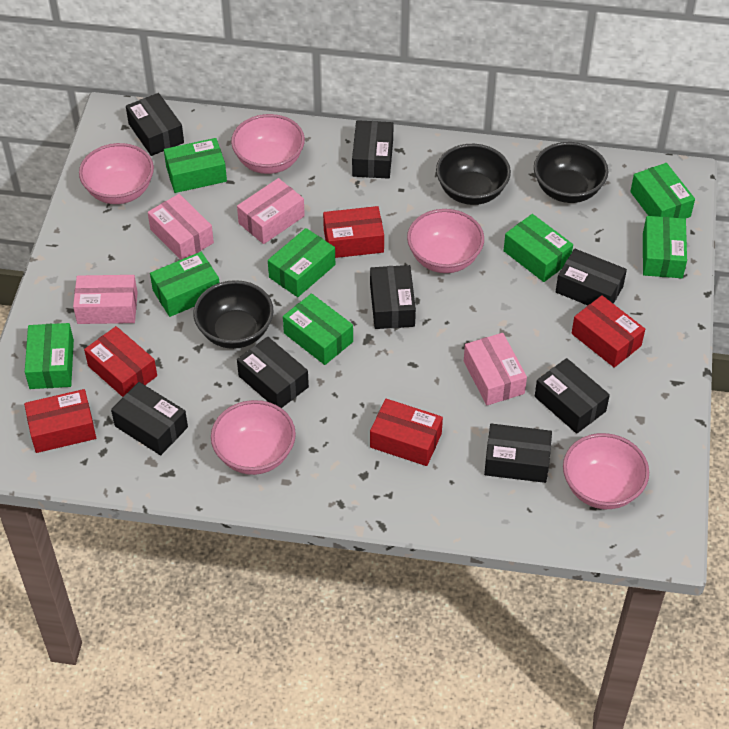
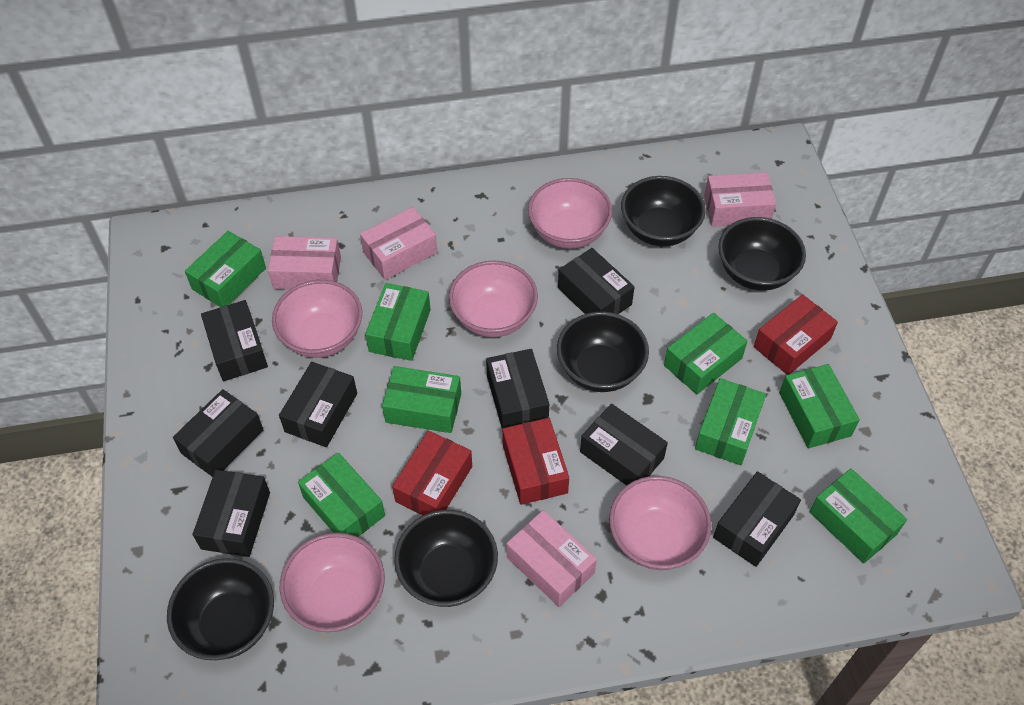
black bowl: [193,280,274,349] [436,144,511,205] [534,142,608,203] = 3 -> [167,558,274,660] [394,510,498,607] [557,312,649,392] [621,176,706,246] [718,217,806,291] = 5
red box: [24,389,96,453] [84,326,157,397] [323,206,384,258] [370,399,443,466] [571,295,645,368] = 5 -> [392,431,472,515] [502,418,569,505] [754,294,838,375] = 3

